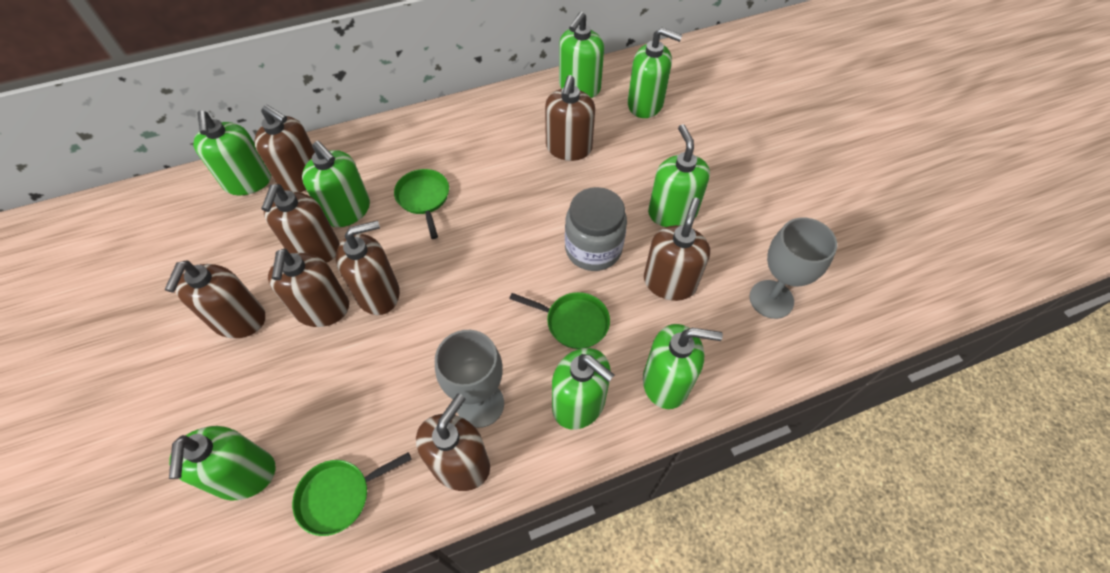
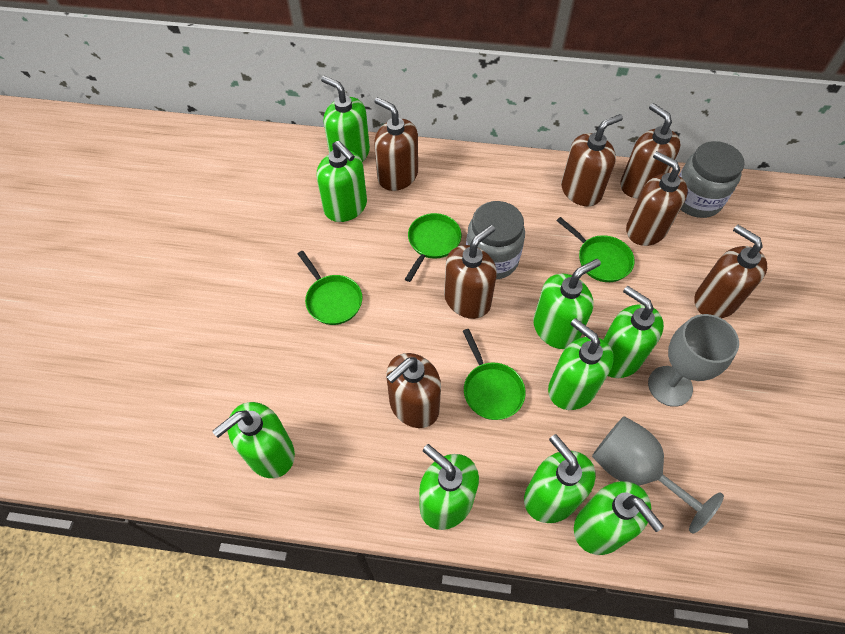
brown soap dispenser: [165,260,265,339] [254,105,315,192] [261,184,340,263] [268,249,349,327] [336,220,400,315] [416,393,490,491] [545,75,595,161] [644,198,710,301] = 8 -> [374,97,418,191] [386,353,441,428] [444,225,497,319] [561,114,623,206] [620,103,681,199] [626,151,688,246] [694,225,767,318] = 7
green pan: [292,452,411,536] [394,169,449,239] [509,292,610,349] = 3 -> [298,251,362,325] [405,213,461,282] [463,329,526,420] [556,217,635,282] = 4
green soap dispenser: [169,426,275,501] [193,111,271,195] [302,141,370,227] [552,348,614,429] [559,12,604,98] [628,28,682,118] [643,324,723,409] [648,124,710,227] = 8 -> [212,402,295,478] [317,141,367,222] [321,76,370,162] [419,444,479,530] [524,434,596,523] [533,259,601,349] [548,318,614,410] [574,481,664,555] [603,286,664,378] = 9
grey jar: [565,187,627,271] = 1 -> [466,201,525,279] [679,141,745,218] = 2

